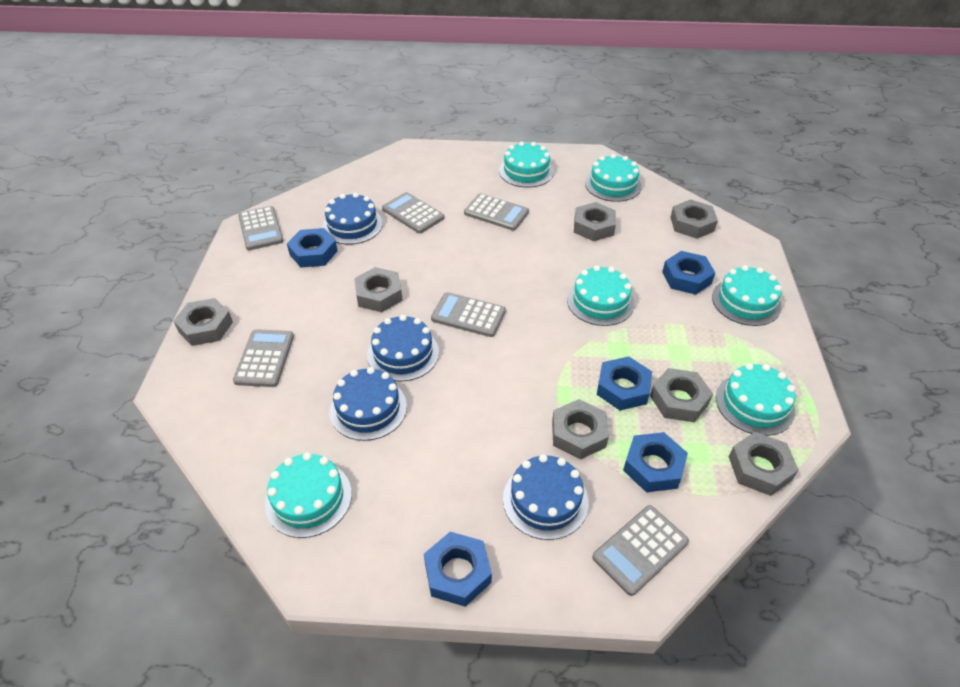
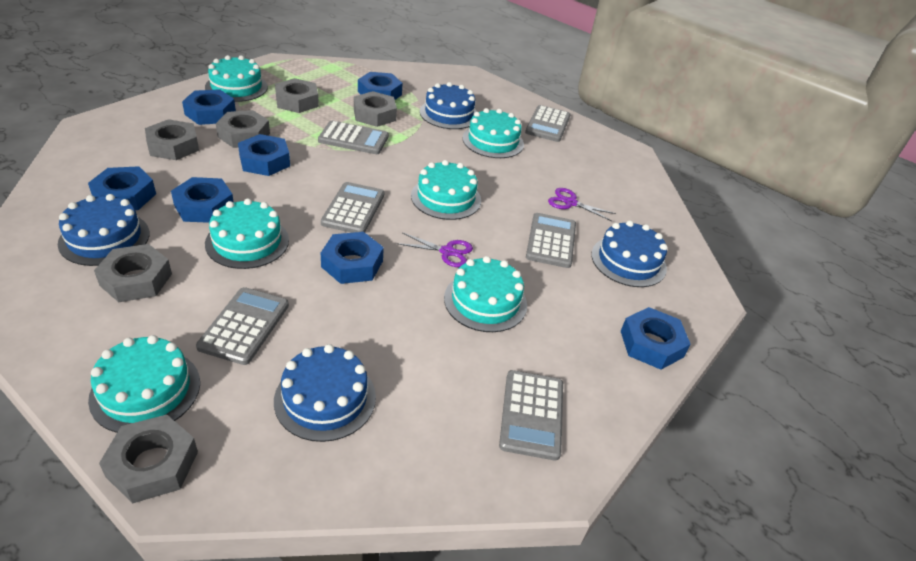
blue nut: [287,228,338,267] [424,532,492,607] [597,356,652,410] [623,432,688,492] [662,251,715,295] = 5 -> [88,166,156,210] [171,177,234,223] [182,89,236,125] [238,134,290,176] [321,232,384,284] [358,72,403,100] [621,307,691,370] = 7
grey nut: [174,298,233,346] [354,267,403,312] [552,399,609,460] [574,202,616,241] [650,368,713,422] [670,200,718,239] [729,432,798,496] = 7 -> [94,244,172,302] [99,415,198,503] [145,119,199,160] [216,110,270,148] [275,78,319,113] [354,91,397,127] = 6
purple scissors: none = 0 -> [396,232,473,267] [548,188,616,221] = 2

